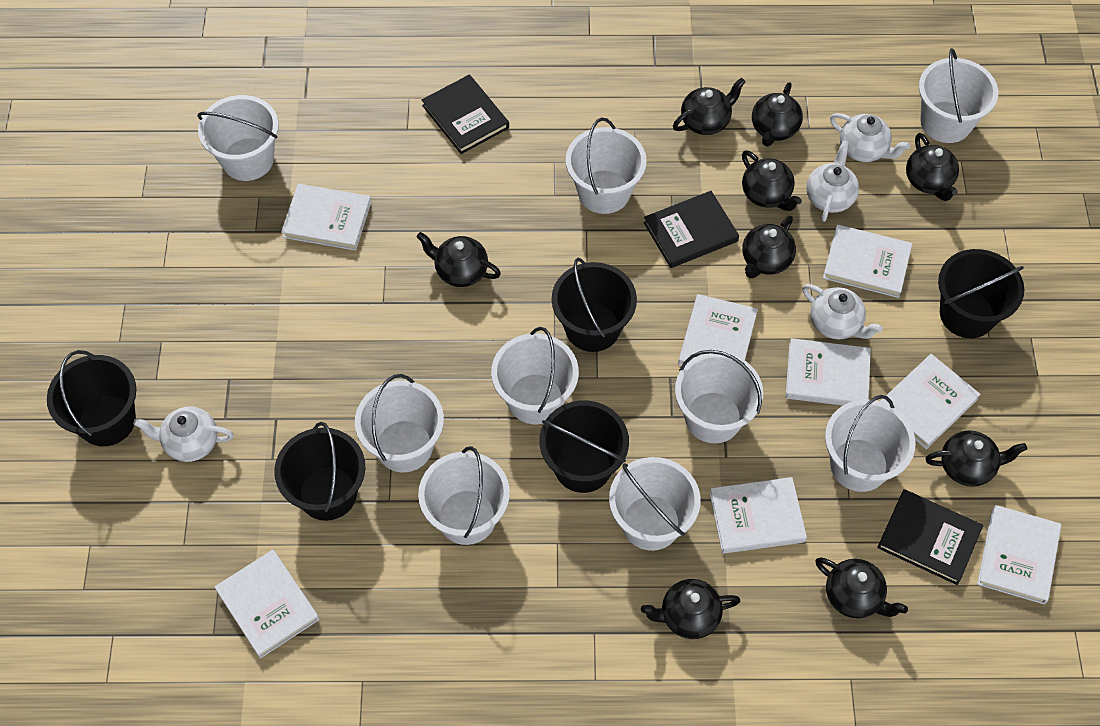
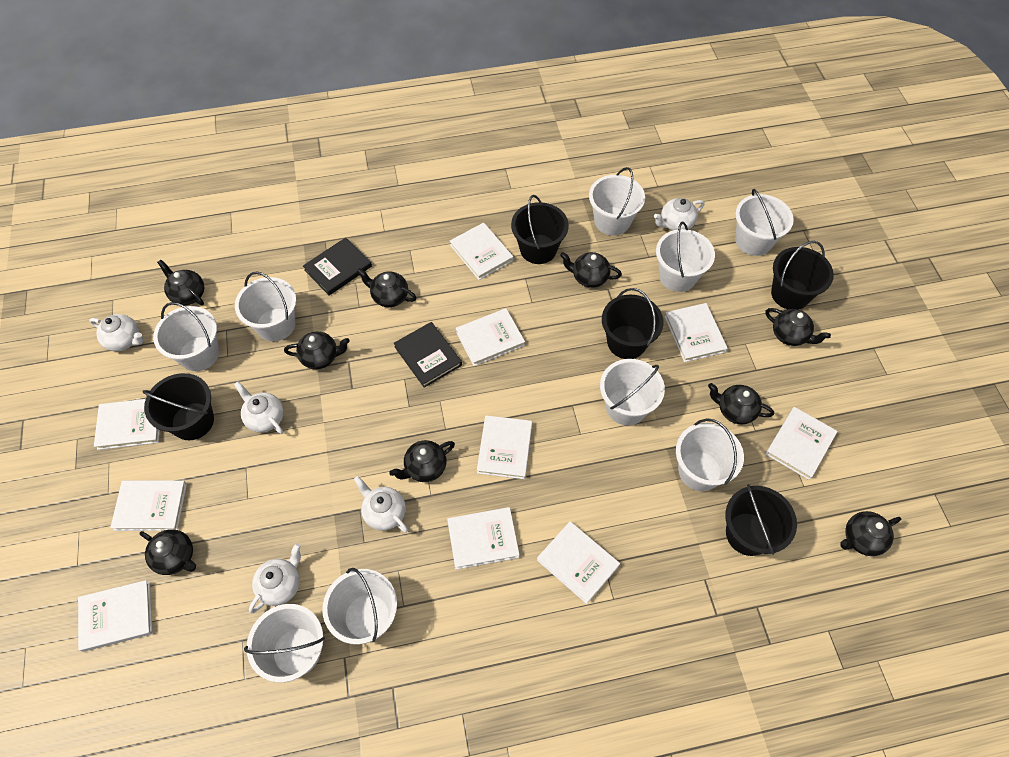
black book: [422,75,509,154] [644,191,739,268] [877,489,983,585] = 3 -> [303,237,372,295] [394,322,462,388] = 2
white book: [214,550,319,658] [281,184,371,251] [678,294,758,366] [709,477,807,554] [785,338,871,405] [823,224,912,298] [880,354,981,449] [977,505,1061,604] = 8 -> [78,580,153,652] [94,399,160,450] [110,480,187,531] [447,507,520,570] [450,222,513,280] [456,308,525,366] [477,415,532,479] [537,521,620,604] [664,303,728,362] [766,407,838,480] = 10
white teapot: [133,406,234,462] [803,284,883,339] [806,140,859,222] [830,113,910,162] = 4 -> [89,314,143,351] [234,382,284,434] [249,543,301,613] [354,476,408,533] [654,198,705,231] = 5

